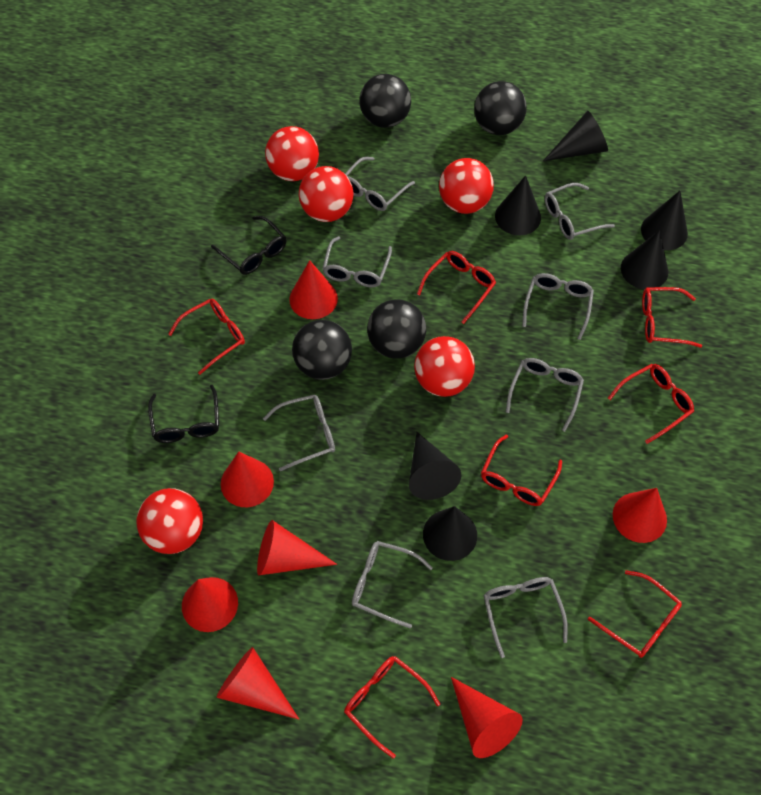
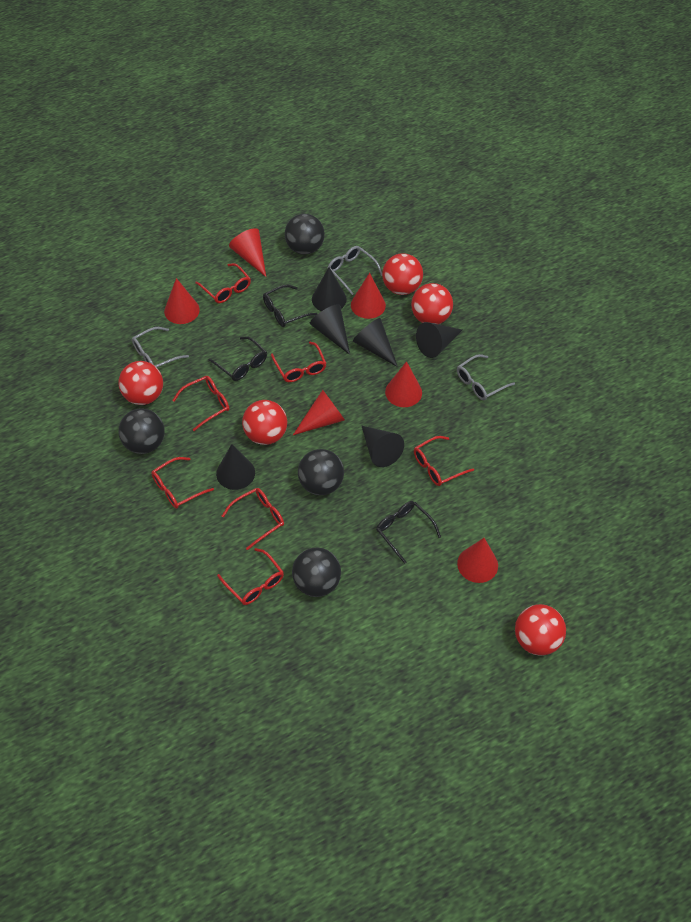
black glasses: [148,385,219,443] [211,216,286,275] = 2 -> [208,336,267,381] [263,285,317,327] [376,501,441,564] = 3
grey glasses: [263,394,335,472] [322,236,392,287] [345,157,415,211] [352,541,433,629] [484,577,568,658] [506,358,584,432] [522,273,594,340] [545,183,615,240] = 8 -> [132,327,189,367] [328,246,382,295] [457,354,515,400] = 3
red cone: [182,577,238,632] [217,647,299,719] [221,452,274,507] [257,520,337,575] [289,260,338,319] [451,677,523,758] [613,488,667,543] = 7 -> [164,278,200,324] [229,228,266,277] [293,390,345,435] [351,273,386,319] [385,361,422,407] [457,538,498,583] = 6

